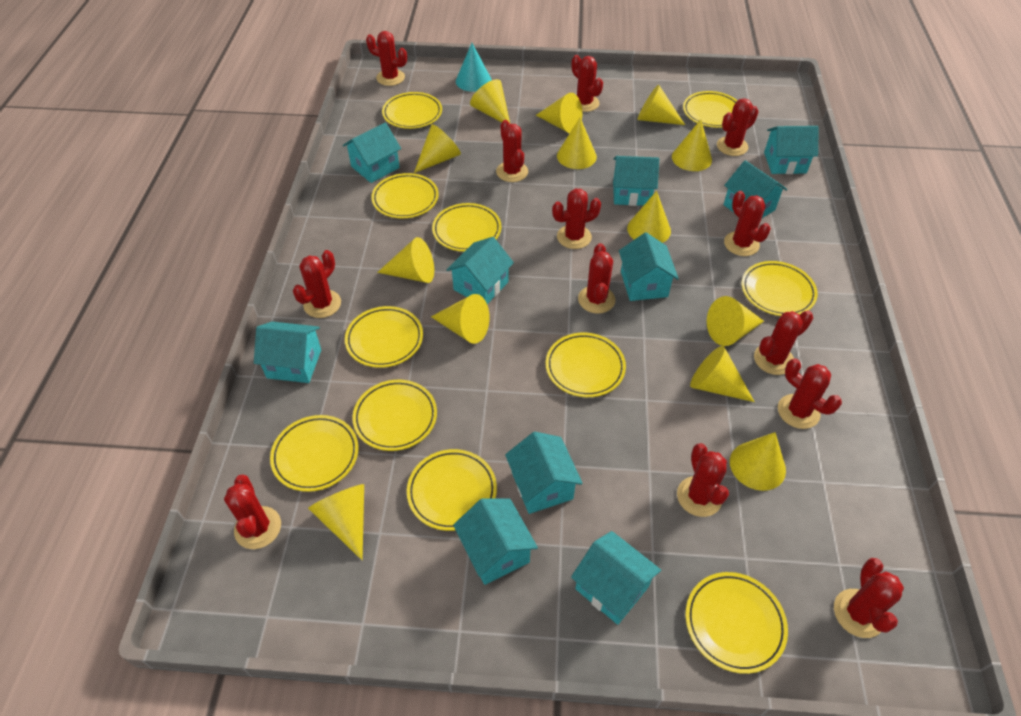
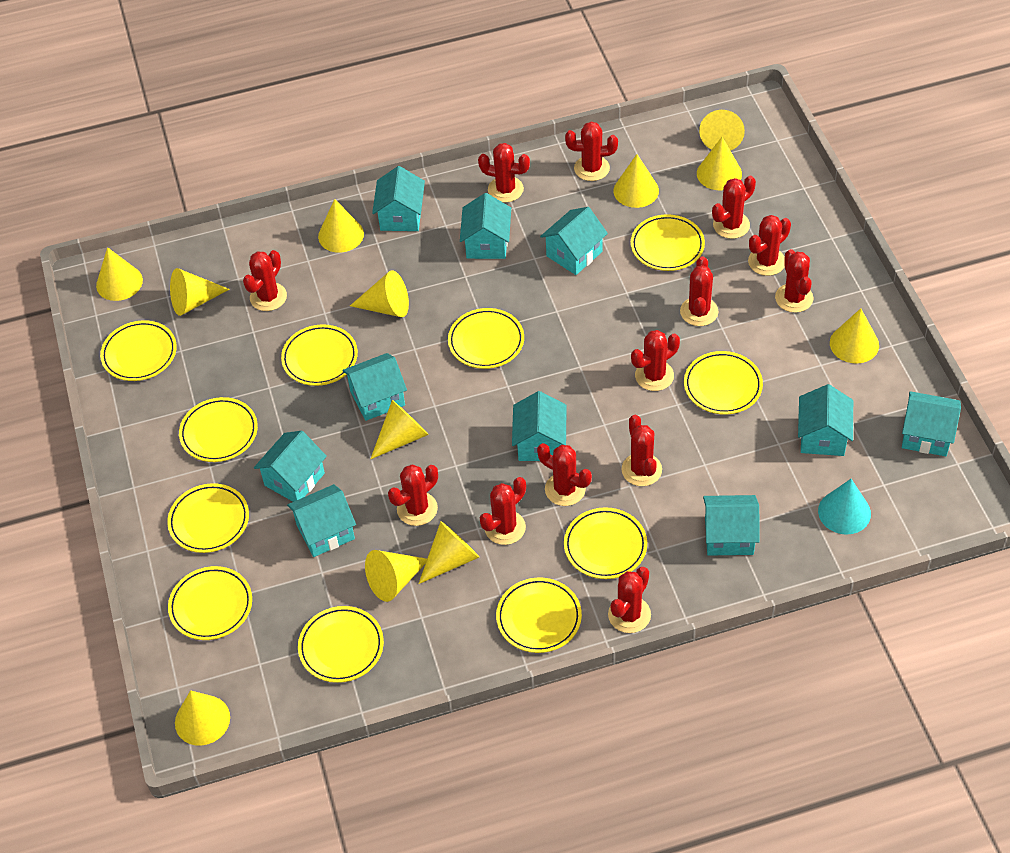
yellow cone: [308,484,364,560] [377,237,434,283] [414,124,461,173] [431,294,490,344] [470,79,510,123] [536,93,582,133] [557,118,597,169] [627,191,671,243] [638,85,685,125] [672,120,712,171] [690,346,755,402] [707,296,764,346] [730,432,786,491] = 13 -> [96,247,143,301] [170,268,230,316] [175,690,230,746] [318,199,364,253] [350,271,409,317] [365,550,427,602] [371,400,429,459] [419,522,479,584] [613,154,659,208] [697,137,742,190] [699,110,745,151] [830,308,879,363] = 12

